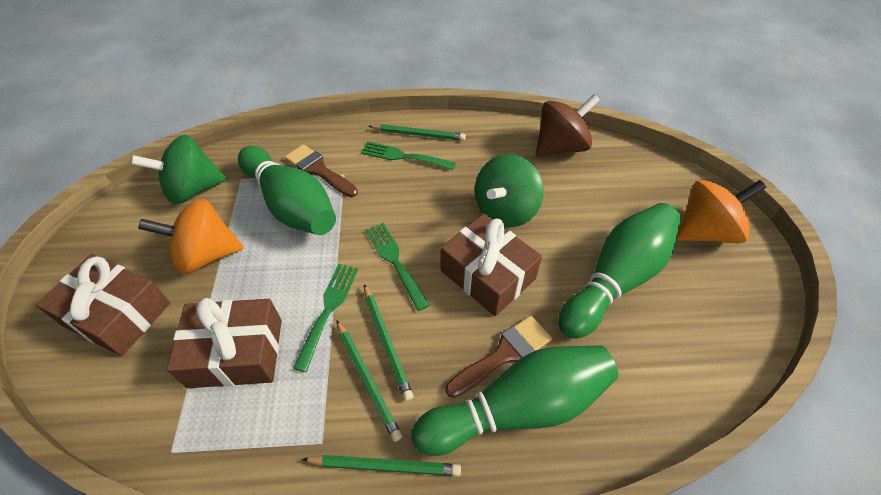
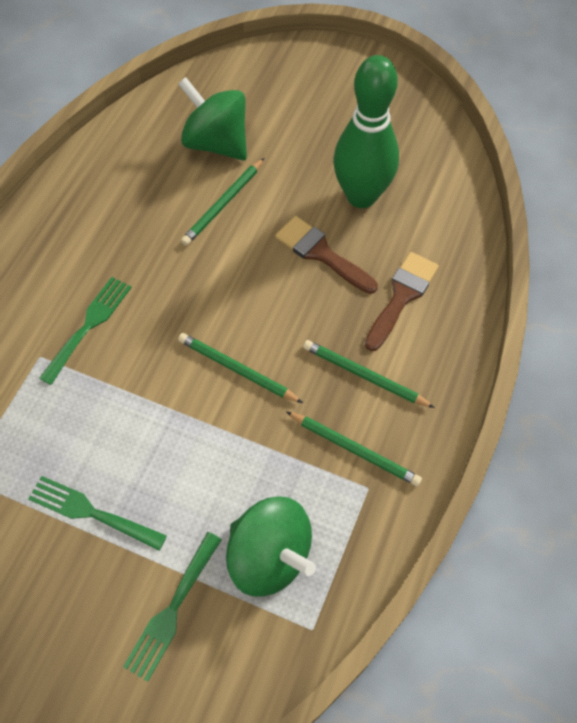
brown gift: [36,254,170,356] [167,298,282,388] [441,213,542,316] = 3 -> none = 0
brown spinning top: [536,94,600,157] = 1 -> none = 0
green bowling pin: [238,146,336,235] [411,345,618,456] [558,203,681,339] = 3 -> [333,55,399,208] = 1
orange spinning top: [138,198,244,274] [676,180,766,244] = 2 -> none = 0

